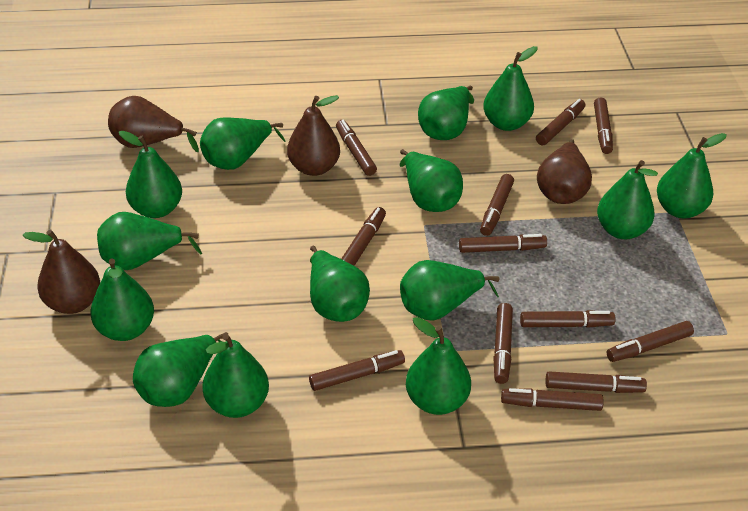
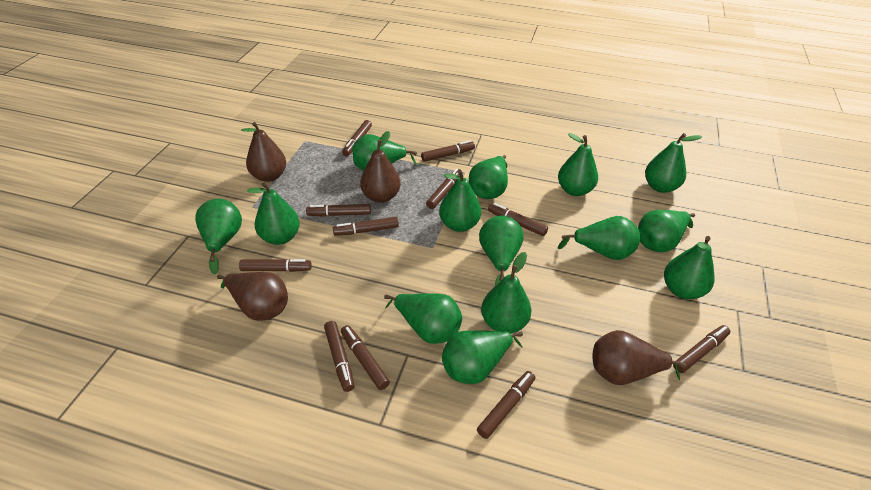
brown marker: [309,350,405,391] [336,120,377,176] [341,207,386,266] [459,234,547,253] [480,174,514,236] [493,303,513,384] [501,388,604,411] [520,310,615,328] [536,99,585,146] [545,372,647,393] [594,98,613,154] [607,321,694,362] = 12 -> [239,259,312,272] [306,204,371,217] [324,321,355,392] [333,217,399,236] [341,325,390,390] [342,120,372,156] [421,140,475,162] [426,169,460,209] [477,371,535,439] [488,203,548,236] [673,325,730,373] = 11

